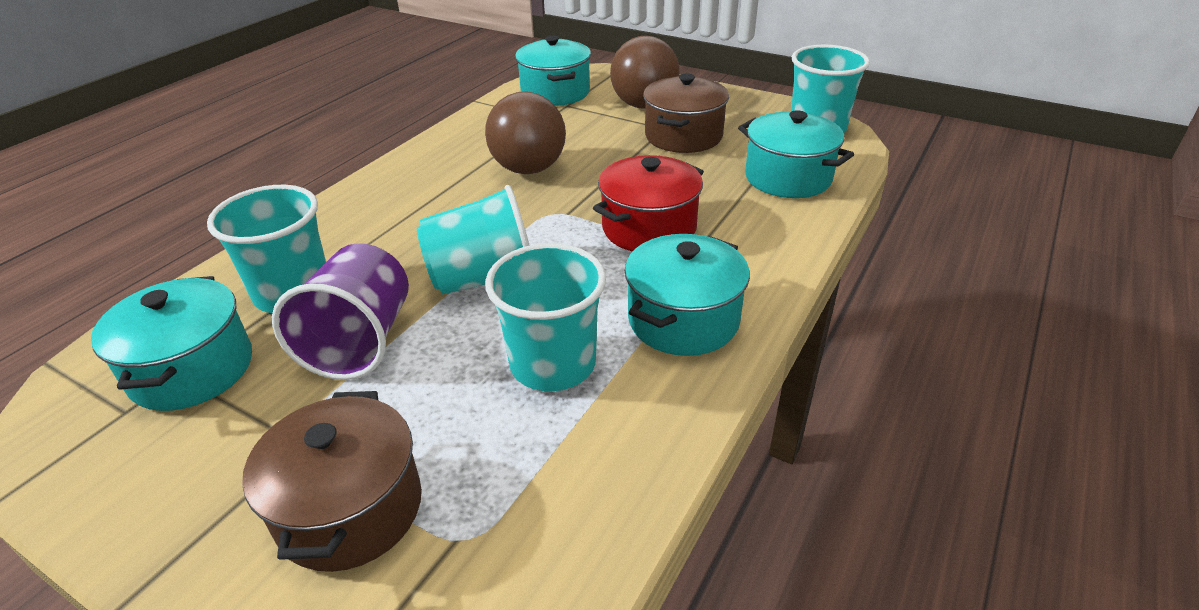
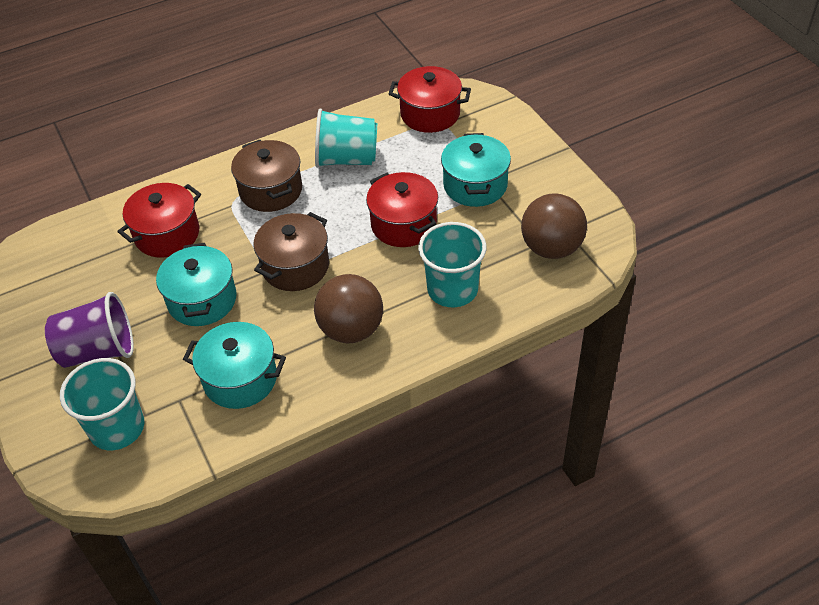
red pot: [593,155,704,252] = 1 -> [117,183,201,258] [366,172,438,247] [389,66,471,133] = 3
turquoise cup: [207,185,326,313] [417,185,530,294] [485,243,606,391] [791,45,870,133] = 4 -> [60,358,144,450] [315,108,377,168] [418,222,487,307] = 3
turquoise pot: [91,276,252,411] [515,35,591,106] [625,234,750,356] [738,110,854,198] = 4 -> [156,243,237,326] [183,322,286,409] [441,133,511,207] = 3

